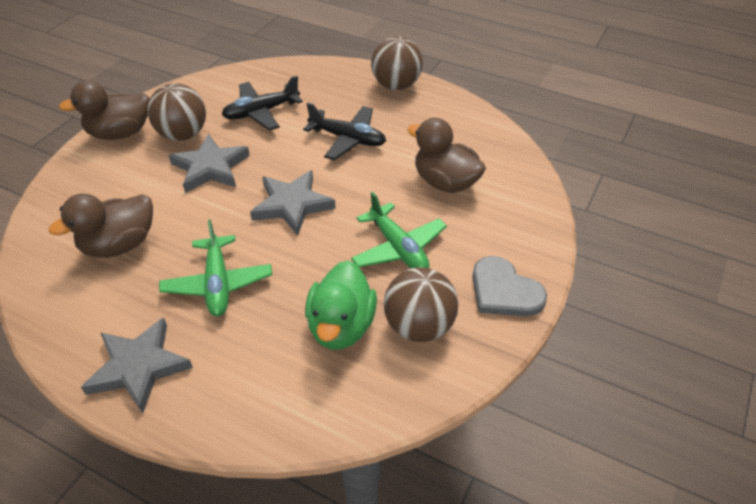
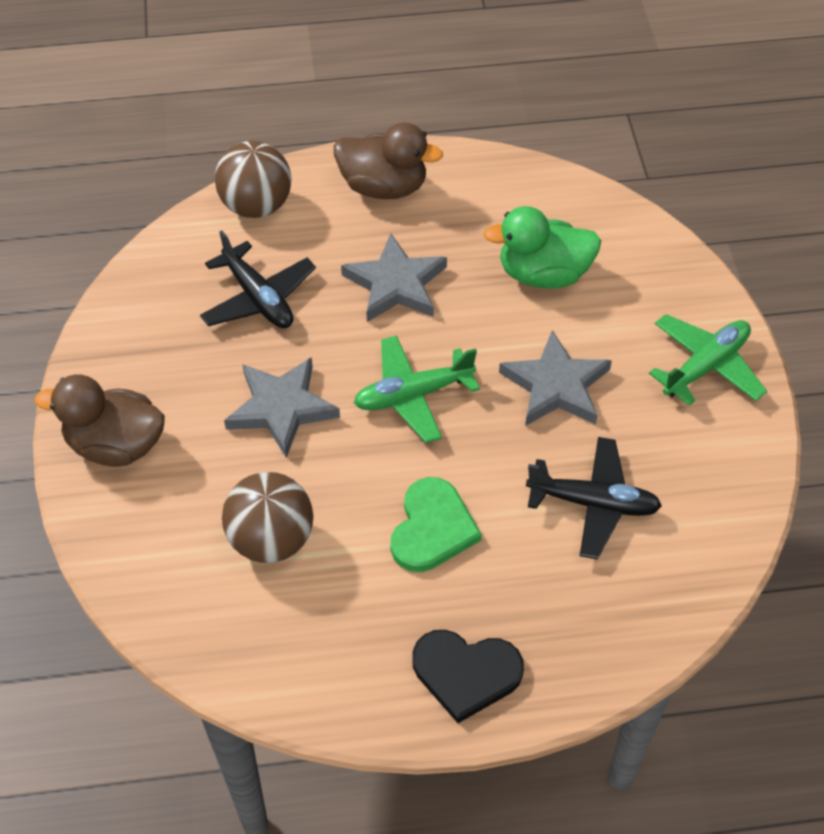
black heart: none = 0 -> [412,630,524,723] = 1
brown ball: [147,83,206,141] [371,37,423,90] [384,267,458,342] = 3 -> [215,141,291,218] [222,472,313,563] = 2
brown duck: [49,194,153,258] [59,80,150,140] [407,118,486,193] = 3 -> [35,374,165,467] [334,123,443,199] = 2
green heart: none = 0 -> [390,477,482,572] = 1
grey heart: [472,256,547,317] = 1 -> none = 0

